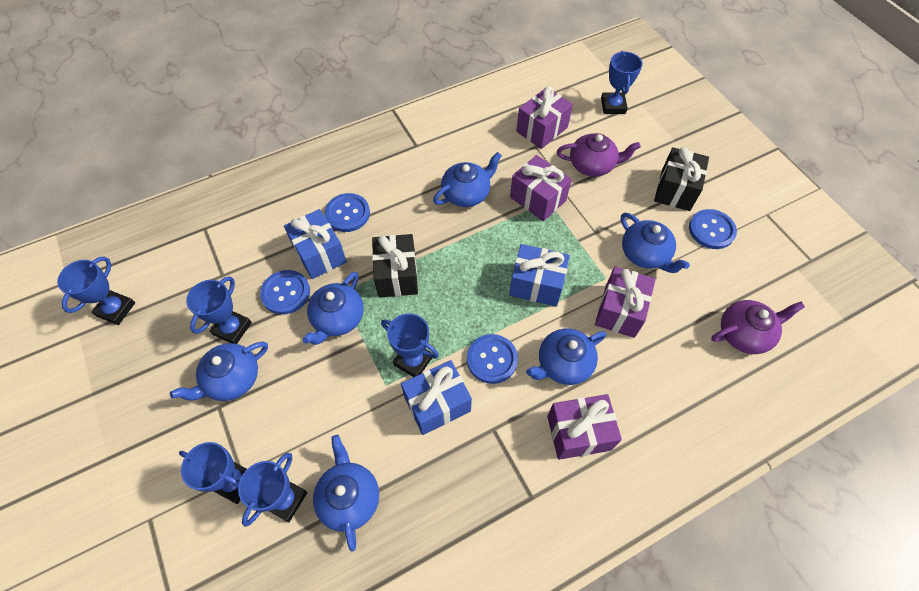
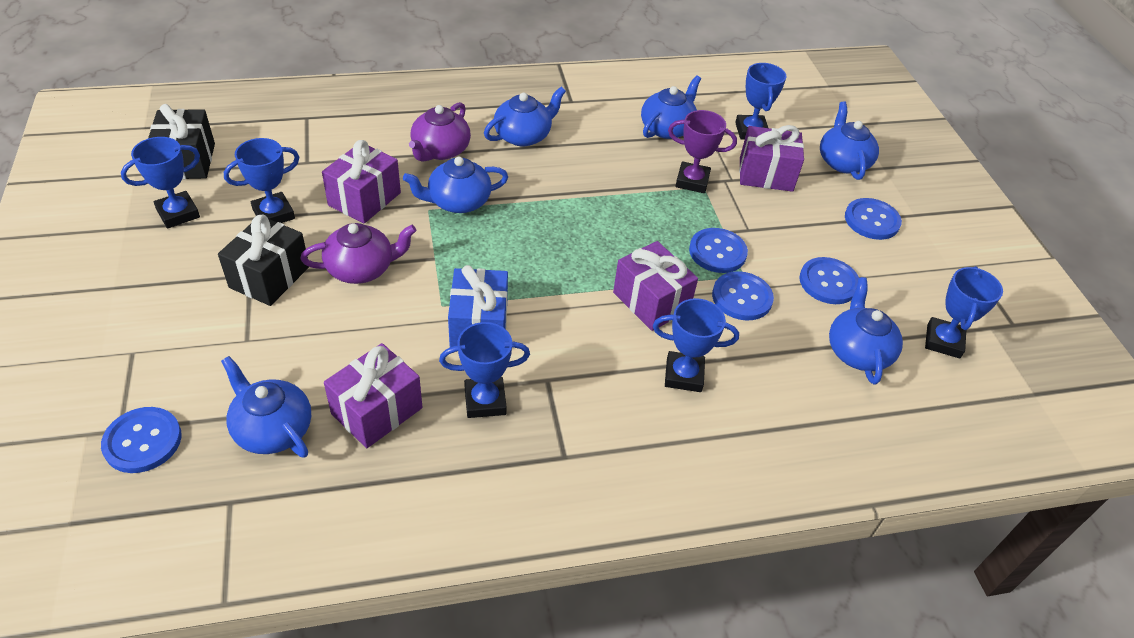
blue button: [260,270,310,315] [325,193,370,232] [467,334,518,384] [689,209,737,249] = 4 -> [101,407,182,473] [689,228,748,273] [712,271,774,321] [799,257,859,304] [845,198,902,240] = 5
blue gift: [284,209,347,279] [401,360,472,435] [509,244,570,307] = 3 -> [448,265,508,347] = 1
purple trophy: none = 0 -> [668,110,737,193] = 1

